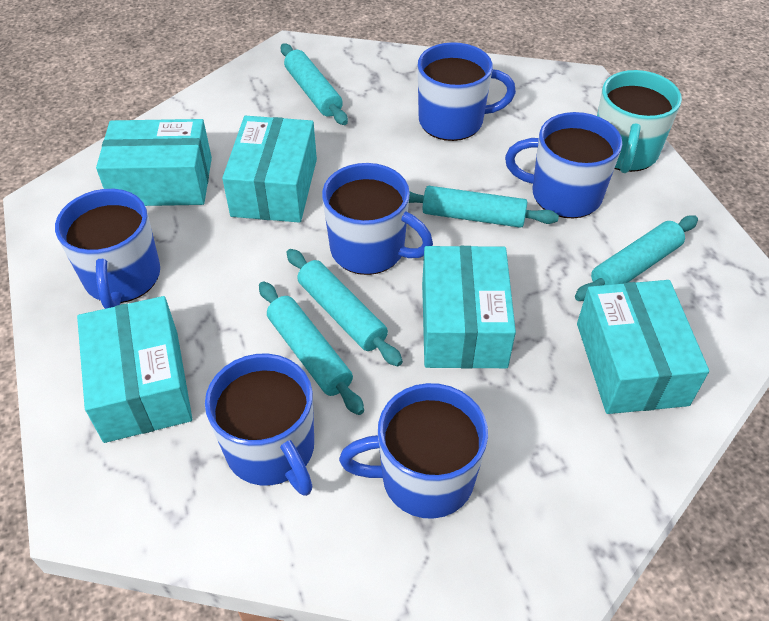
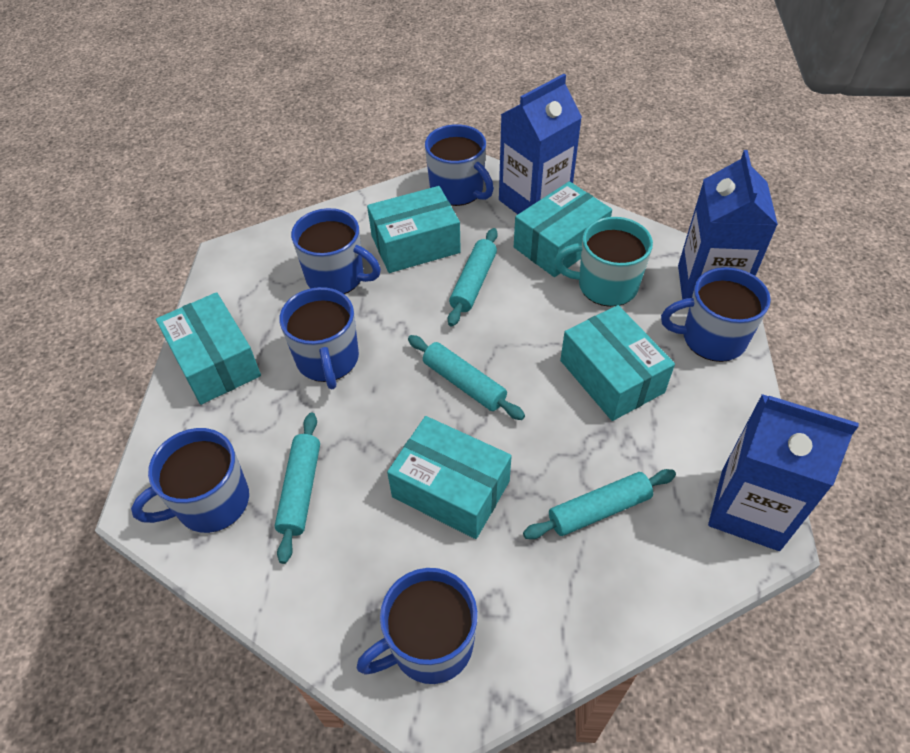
blue carton: none = 0 -> [499,74,582,214] [678,150,778,300] [708,394,859,551] = 3
turquoise rolling pin: [259,282,364,415] [281,43,348,125] [286,249,403,367] [409,186,559,228] [575,215,698,301] = 5 -> [275,413,320,564] [408,335,525,420] [448,228,498,326] [523,469,676,539] = 4

